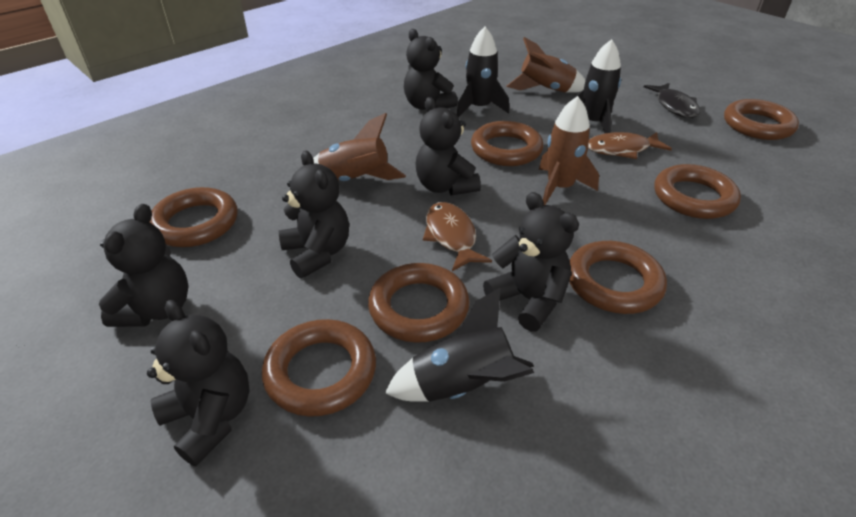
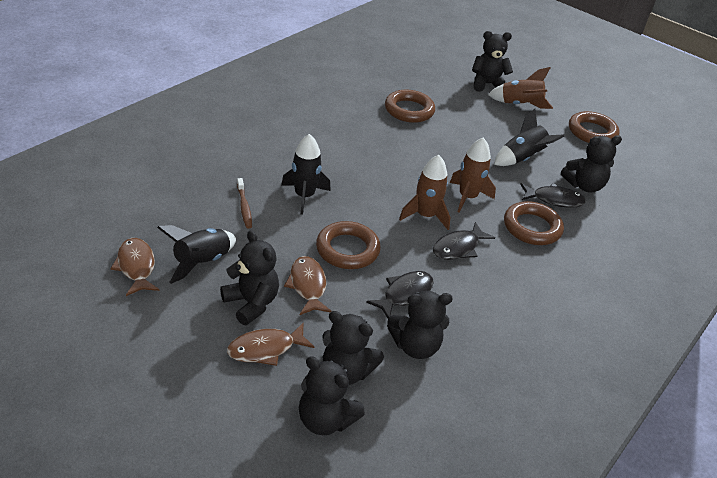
black fish: [644,83,700,118] = 1 -> [366,271,434,318] [433,222,495,260] [520,183,586,208] = 3
brown fish: [423,202,492,271] [588,132,672,159] = 2 -> [110,238,159,296] [227,322,314,366] [284,256,332,315] = 3
brown ring: [150,187,238,247] [262,319,376,417] [368,263,470,343] [471,121,544,166] [569,241,667,314] [655,164,741,219] [724,99,799,140] = 7 -> [316,221,381,269] [385,90,435,123] [504,201,564,245] [569,111,620,143] = 4
brown toothbrush: none = 0 -> [237,178,252,229] = 1

